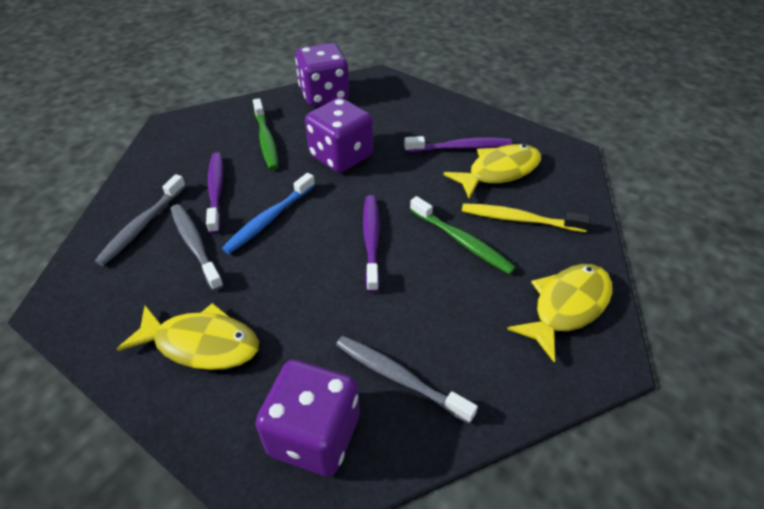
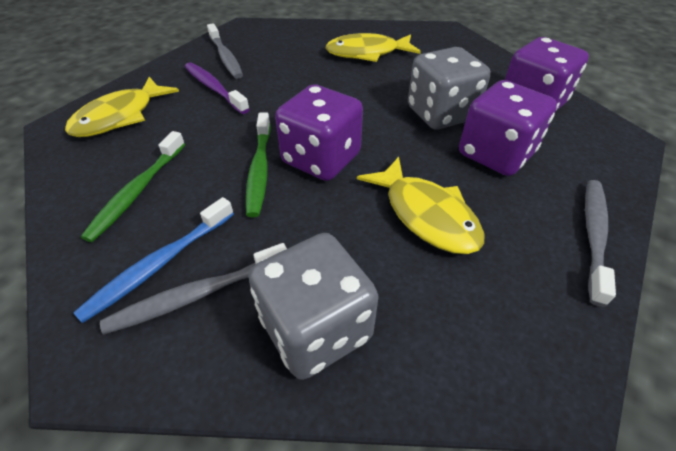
grey dice: none = 0 -> [249,233,378,380] [408,47,491,130] = 2
purple toothbrush: [206,152,223,234] [363,195,380,293] [404,136,512,152] = 3 -> [185,62,250,114] = 1
yellow toothbrush: [462,203,590,232] = 1 -> none = 0

